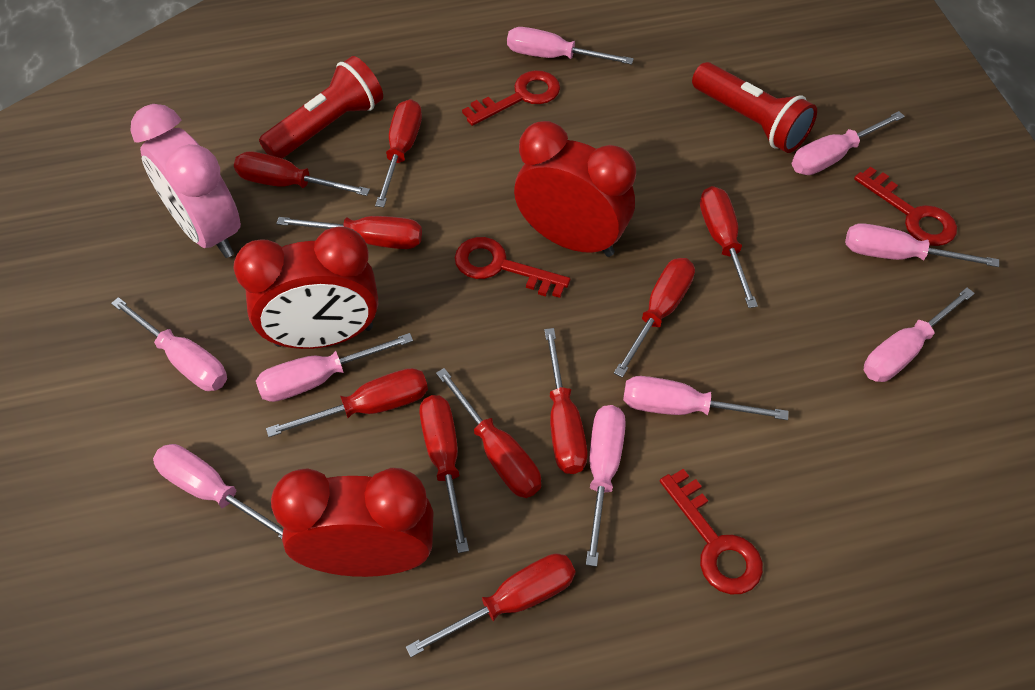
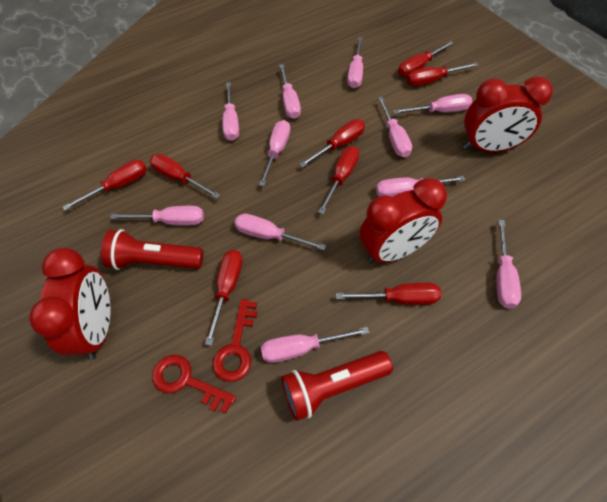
pink clock: [130,104,241,258] = 1 -> none = 0
pink screwdriver: [111,297,227,391] [153,444,283,539] [256,333,413,402] [507,27,634,65] [586,405,626,567] [623,376,789,420] [792,111,905,175] [845,223,999,267] [864,288,975,382] = 9 -> [110,206,204,226] [222,82,239,141] [235,214,326,250] [259,120,290,186] [261,327,369,363] [279,64,301,119] [347,37,363,88] [376,176,465,197] [378,97,412,158] [393,94,472,114] [496,220,521,309] = 11
red key: [455,237,570,298] [462,70,560,126] [660,469,763,595] [854,167,957,246] = 4 -> [152,355,236,413] [212,299,258,382] = 2
red screwdriver: [234,151,370,196] [266,368,428,437] [276,216,422,249] [375,99,422,207] [406,554,576,657] [419,395,469,553] [436,368,541,498] [544,328,588,474] [614,258,695,378] [700,186,758,308] = 10 -> [63,160,147,211] [150,154,220,199] [205,250,243,346] [299,119,365,168] [318,146,359,214] [336,282,441,305] [398,41,454,77] [407,62,479,86] = 8

